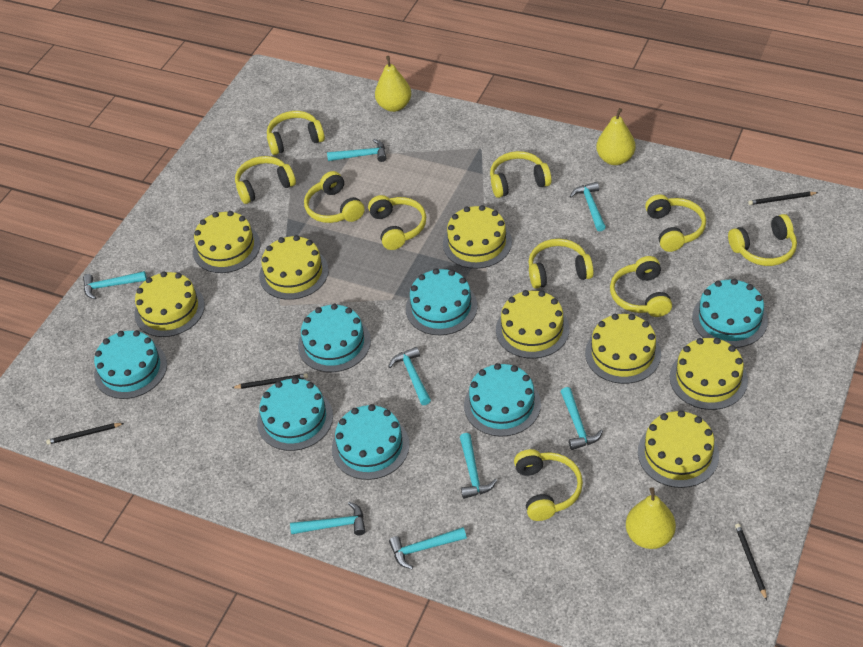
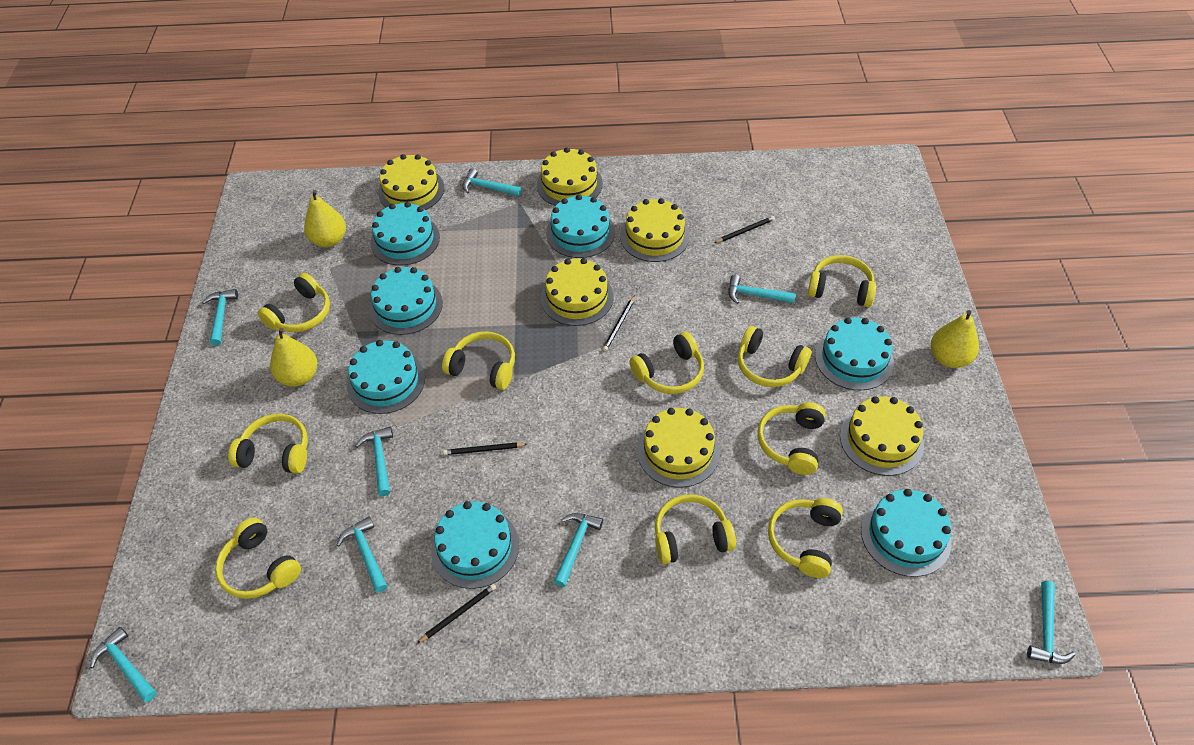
yellow cake: [134,271,205,337] [193,211,260,273] [259,235,329,300] [443,205,512,269] [496,290,569,359] [585,314,661,384] [638,410,719,488] [670,338,748,410] = 8 -> [378,154,444,210] [537,147,603,206] [541,258,614,326] [620,198,690,262] [637,408,720,488] [840,396,924,476] = 6

